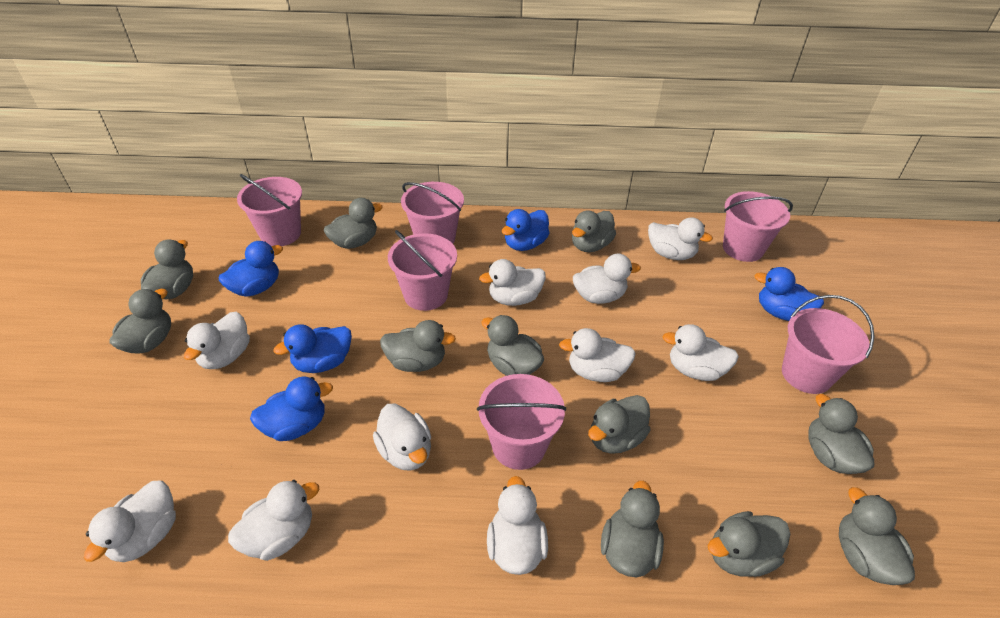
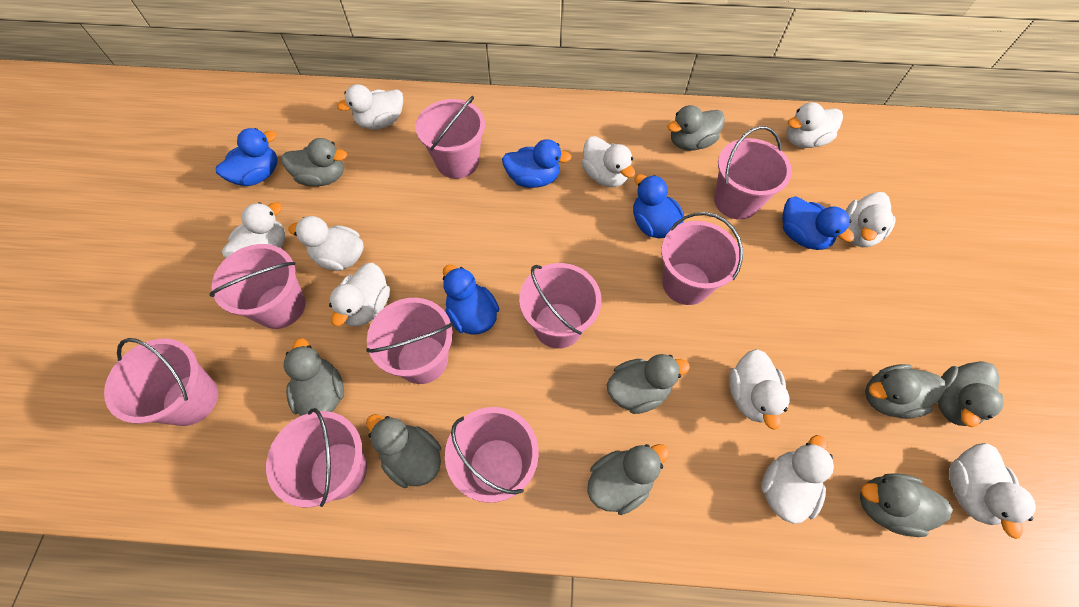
grey duck: [109,289,171,354] [141,239,193,299] [324,198,383,249] [380,320,456,372] [481,315,544,376] [572,210,616,252] [588,395,650,454] [601,481,664,577] [708,511,790,577] [808,394,874,474] [839,487,915,585] = 11 -> [281,138,347,186] [284,338,344,416] [366,414,441,488] [587,444,669,515] [607,354,690,414] [667,105,725,151] [860,473,953,537] [865,364,945,419] [937,361,1004,427] = 9
pink bucket: [237,174,302,246] [388,230,457,311] [401,182,464,244] [477,374,566,470] [723,191,793,262] [782,295,875,394] = 6 -> [104,338,218,426] [209,244,305,329] [266,408,367,507] [366,298,453,384] [415,96,485,179] [445,407,539,503] [519,263,602,349] [661,212,743,305] [714,126,792,220] = 9

